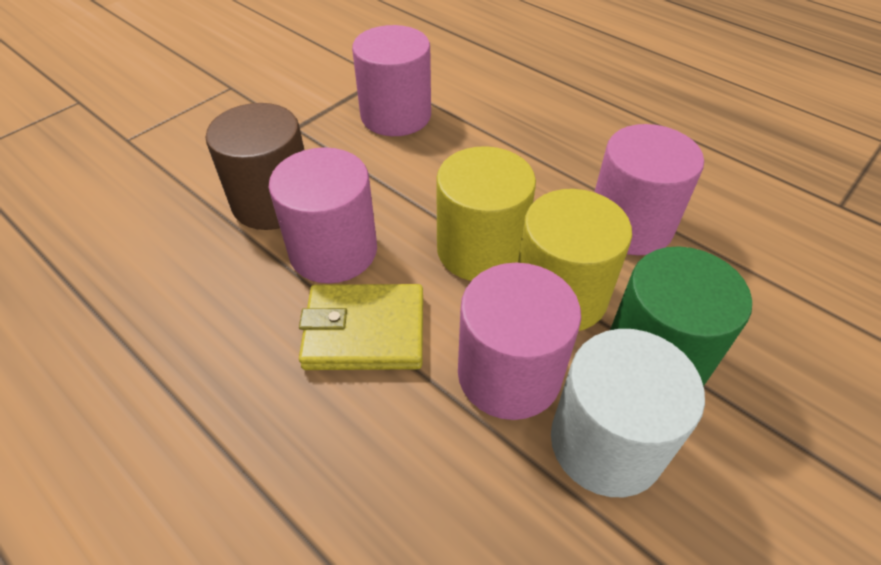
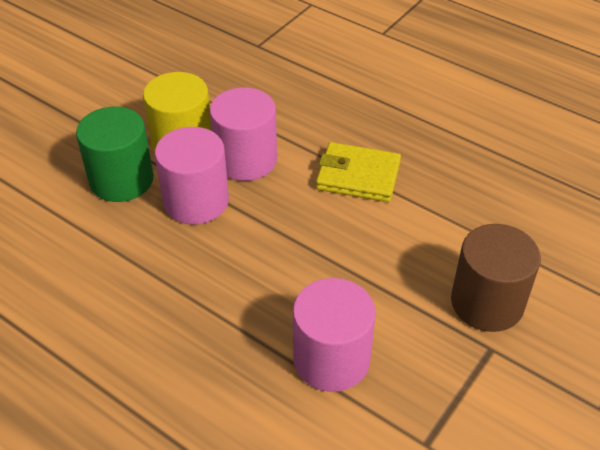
pink cylinder: [269,147,377,283] [352,25,431,136] [458,263,581,420] [595,124,704,255] = 4 -> [155,127,229,225] [210,87,277,181] [293,278,376,392] = 3
white cylinder: [551,329,705,497] = 1 -> none = 0
yellow cylinder: [436,146,536,281] [518,189,632,331] = 2 -> [143,72,212,152] = 1

